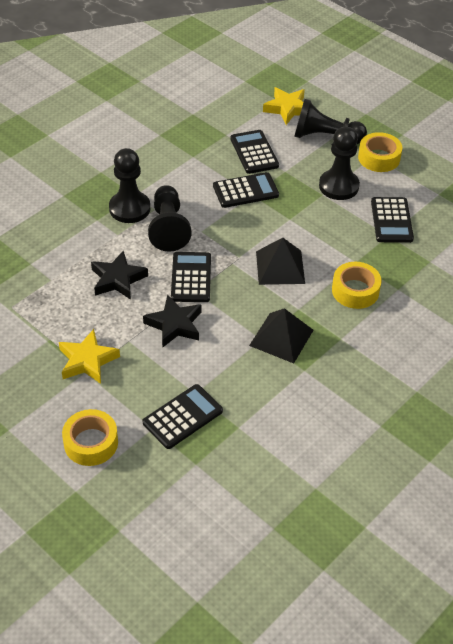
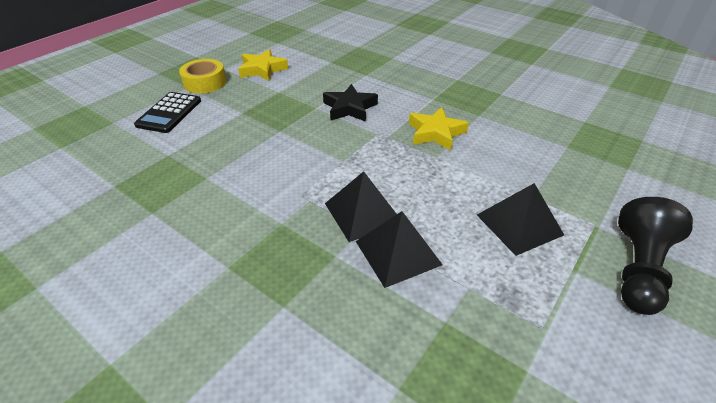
black calculator: [142,384,223,449] [171,252,211,302] [213,172,279,208] [230,130,279,174] [371,197,414,243] = 5 -> [134,92,201,133] = 1
black pawn: [109,148,150,223] [148,185,191,252] [294,99,367,144] [319,127,360,200] = 4 -> [618,197,693,315] = 1
black pyramid: [249,308,313,364] [256,238,305,285] = 2 -> [325,171,397,242] [356,211,443,288] [477,183,564,256] = 3
black star: [91,250,148,300] [143,295,202,348] = 2 -> [323,84,378,122] = 1
yellow tape: [62,409,118,466] [332,262,382,309] [358,132,402,172] = 3 -> [179,59,226,94] = 1

